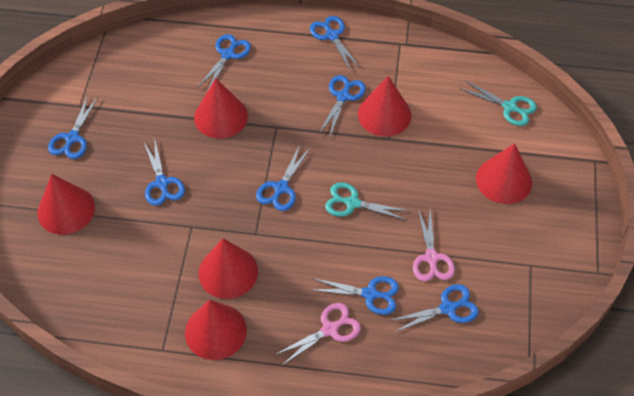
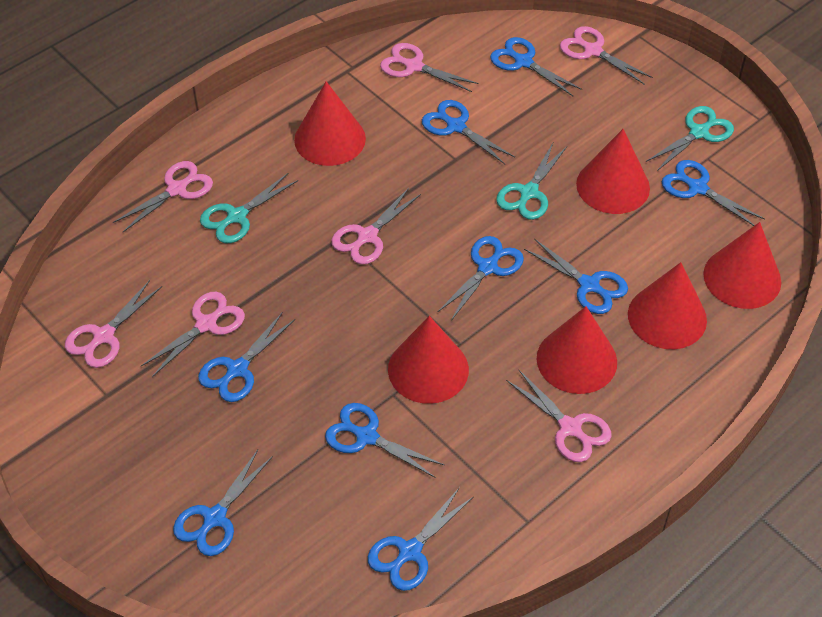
blue scissors: [48,95,98,159] [144,137,185,206] [198,34,251,90] [256,145,311,211] [310,16,360,71] [312,276,399,315] [319,75,366,136] [390,284,479,332] = 8 -> [173,450,273,556] [198,312,295,402] [325,403,444,478] [368,487,473,591] [422,100,515,164] [438,236,524,321] [490,37,582,96] [524,239,628,314] [662,160,765,226] = 9
pink scissors: [275,303,361,365] [413,209,455,281] = 2 -> [65,280,162,368] [113,161,213,232] [141,292,245,377] [331,188,421,265] [380,43,479,92] [506,370,612,462] [560,26,653,84] = 7
turquoise scissors: [325,182,410,220] [461,81,537,126] = 2 -> [200,173,298,243] [496,143,567,220] [646,106,734,171] = 3

